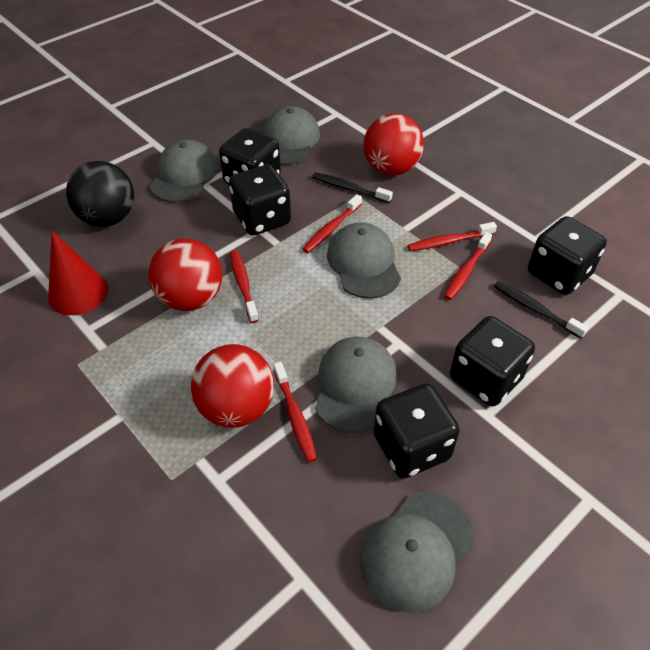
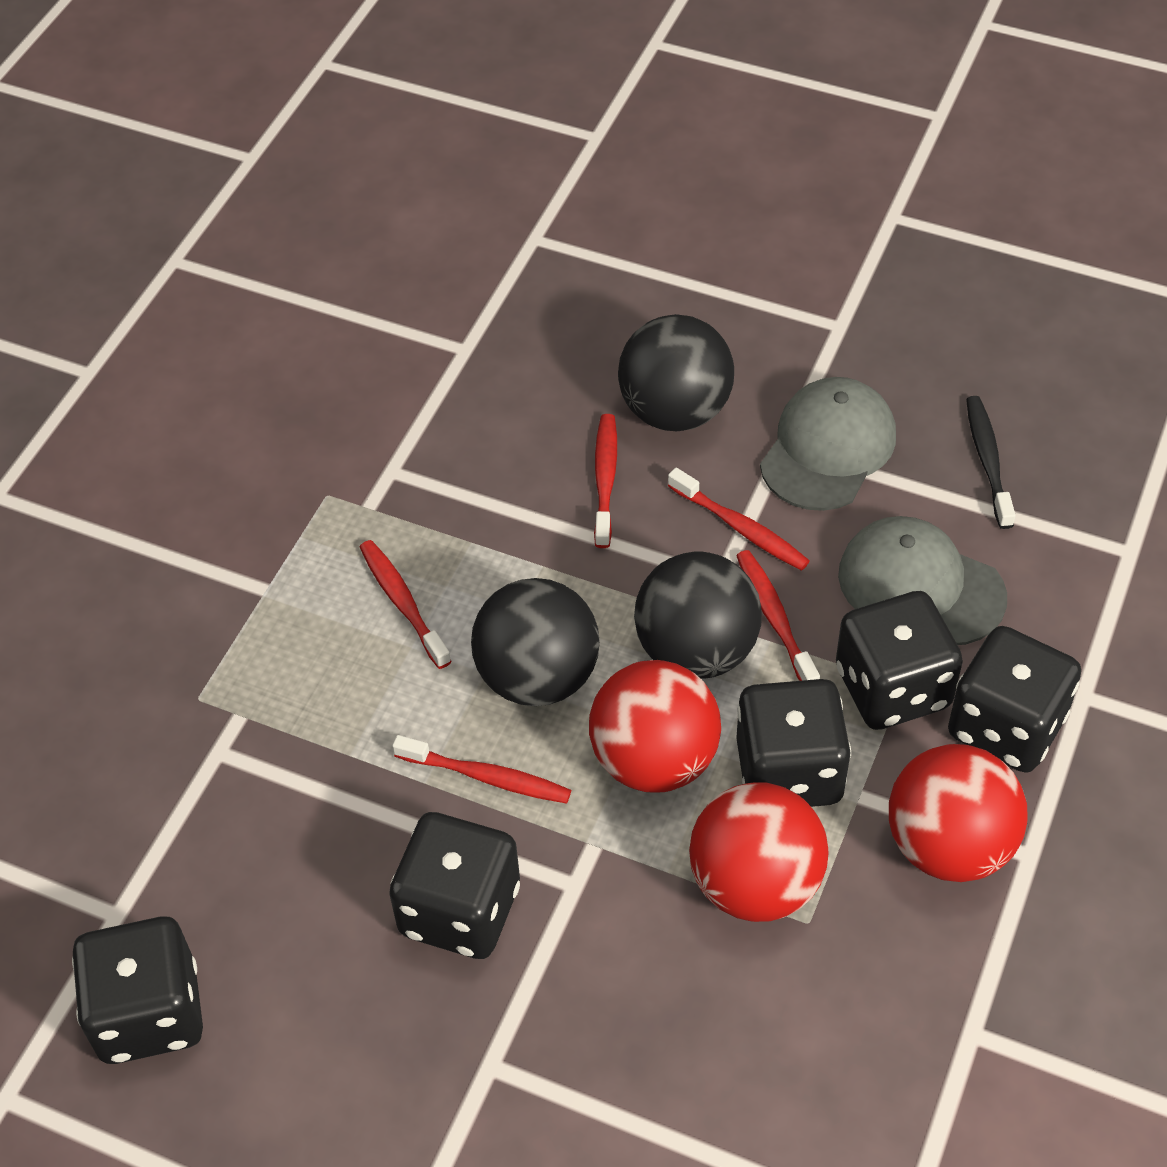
black ball: [66,161,134,227] = 1 -> [471,578,600,706] [618,314,734,431] [634,552,762,679] = 3
black toothbrush: [312,172,393,203] [494,281,589,339] = 2 -> [966,396,1016,529] = 1
grey cap: [150,139,218,203] [263,106,320,165] [315,337,397,433] [327,222,401,299] [360,492,475,612] = 5 -> [760,377,896,511] [838,516,1007,645] = 2
red cone: [48,231,108,315] = 1 -> none = 0

